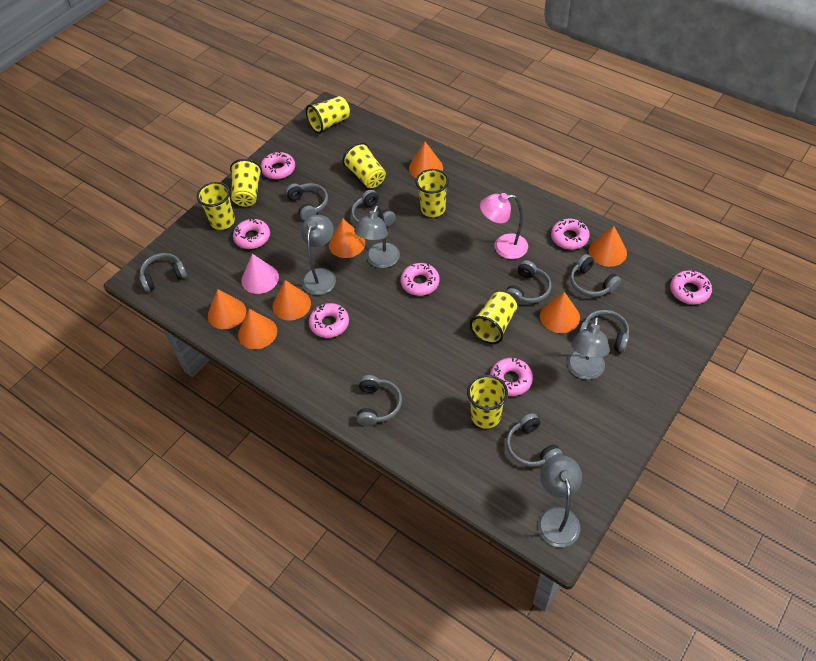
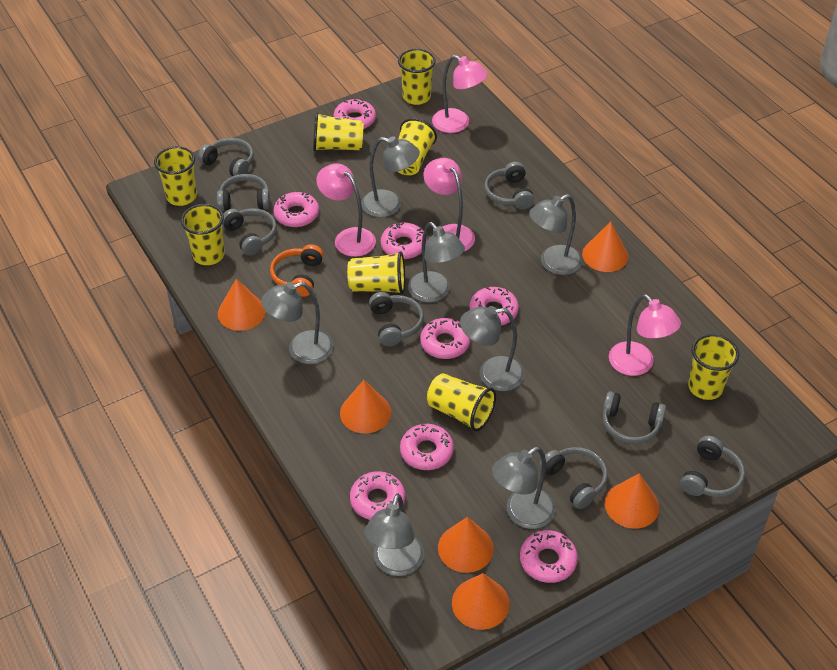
grey lamp: [301,215,336,295] [354,206,400,268] [538,455,582,547] [567,317,609,380] = 4 -> [261,282,333,364] [361,136,420,217] [364,494,424,576] [408,222,465,303] [460,306,525,391] [492,447,556,529] [529,194,583,275] = 7
orange cone: [208,289,246,329] [238,309,277,349] [273,280,311,321] [329,219,365,258] [409,142,443,178] [540,292,580,333] [589,226,627,267] = 7 -> [218,279,266,331] [340,380,391,433] [438,517,494,573] [452,573,510,630] [582,221,629,272] [605,473,659,529] = 6
orange headphones: none = 0 -> [270,244,324,297] = 1
pink cone: [241,254,279,294] = 1 -> none = 0
pink donut: [233,218,270,249] [260,151,295,179] [309,303,349,338] [401,263,440,296] [490,357,533,396] [551,219,590,250] [670,270,712,304] = 7 -> [273,191,319,227] [334,99,376,129] [350,471,405,520] [381,222,427,259] [400,424,454,470] [420,318,470,359] [470,287,519,326] [520,530,578,583] = 8
pink lamp: [480,193,528,259] = 1 -> [316,163,376,257] [424,158,475,251] [432,55,488,133] [609,294,681,376] = 4
yellow cup: [197,182,235,230] [230,159,262,207] [306,96,350,134] [342,143,386,188] [415,169,449,217] [467,375,508,429] [470,292,517,344] = 7 -> [154,146,197,206] [181,204,225,265] [313,112,364,151] [347,251,405,294] [398,49,436,105] [398,118,437,175] [427,373,496,432] [688,334,739,400] = 8

